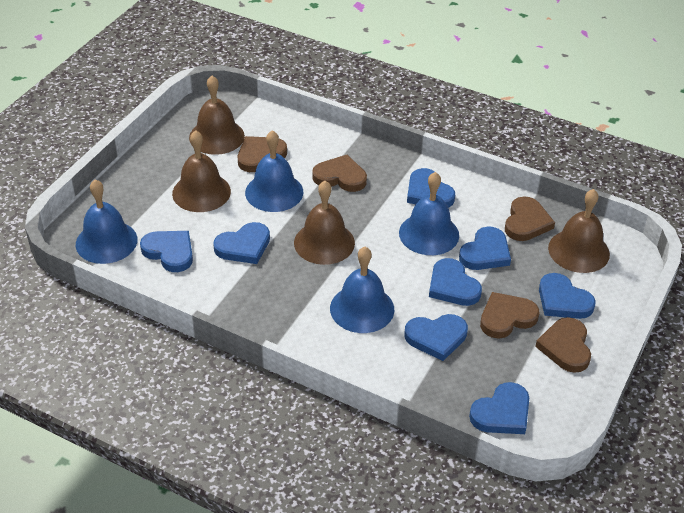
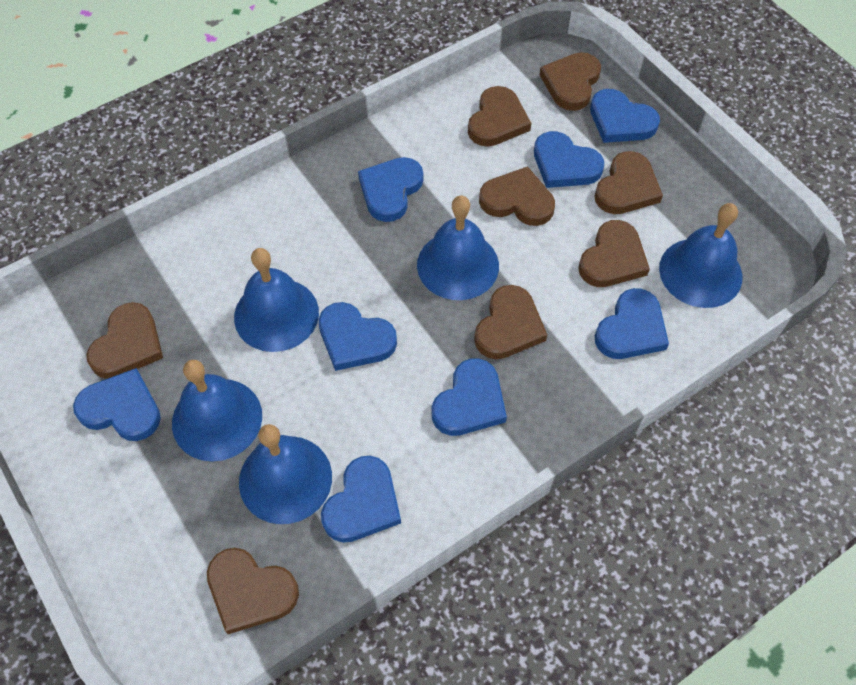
blue bell: [76,179,137,264] [245,130,303,212] [330,247,394,333] [399,172,459,255] = 4 -> [172,360,262,462] [234,248,319,352] [239,424,332,524] [417,195,499,300] [659,203,742,308] = 5
brown bell: [172,130,231,212] [189,76,245,155] [294,181,355,265] [548,189,610,273] = 4 -> none = 0
brown heart: [238,136,287,172] [312,155,367,192] [480,292,539,338] [505,196,555,241] [535,317,591,373] = 5 -> [86,302,163,379] [207,548,299,634] [468,86,531,147] [474,285,547,359] [479,166,555,226] [539,52,601,111] [578,220,650,287] [594,151,663,214] = 8

